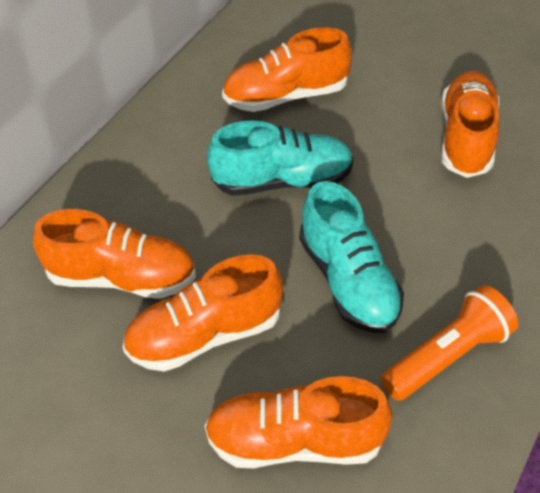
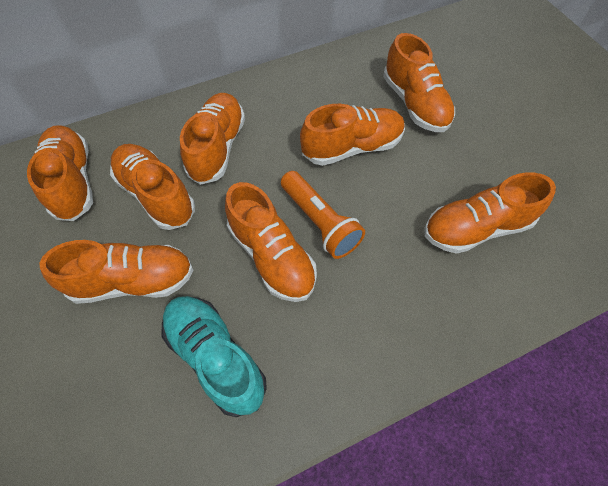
orange shoe: [33,209,196,299] [123,254,283,372] [205,376,392,468] [222,27,352,112] [441,71,499,178] = 5 -> [27,125,93,221] [39,240,193,304] [110,144,195,230] [180,93,245,185] [225,182,317,302] [300,104,405,166] [383,33,455,132] [424,172,556,254] = 8
turquoise shoe: [207,121,354,196] [299,181,404,333] = 2 -> [162,296,267,417] = 1

